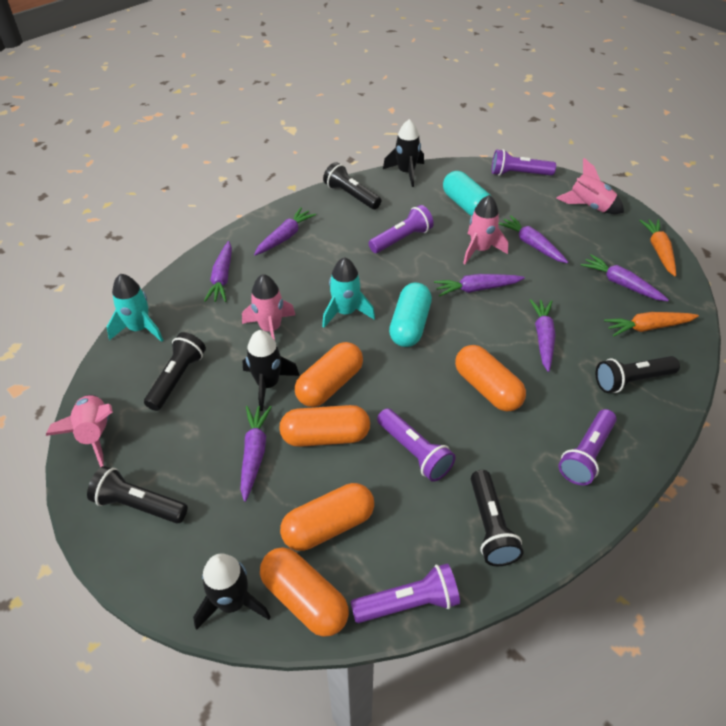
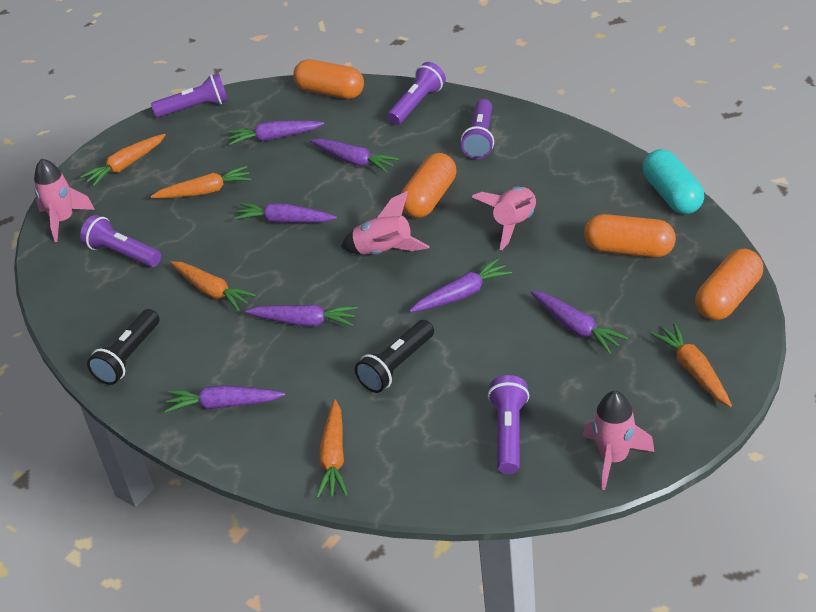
black flashlight: [87,466,188,524] [144,332,206,411] [323,162,381,209] [471,470,524,566] [596,356,680,393] = 5 -> [87,309,159,385] [355,320,434,393] = 2
black rocket: [193,553,271,630] [243,330,300,411] [383,119,424,187] = 3 -> none = 0
orange capsule: [260,547,349,637] [279,405,370,447] [280,483,374,551] [295,342,363,407] [455,345,526,411] = 5 -> [293,59,364,99] [401,153,456,218] [584,214,676,257] [695,249,763,320] = 4
orange carrot: [604,312,699,337] [639,219,676,277] = 2 -> [80,134,166,186] [151,166,251,198] [170,261,256,311] [316,400,348,498] [651,323,732,407] = 5
turquoise capsule: [389,283,432,347] [443,171,492,216] = 2 -> [643,149,704,214] = 1
turquoise rocket: [107,274,163,342] [322,257,375,328] = 2 -> none = 0

